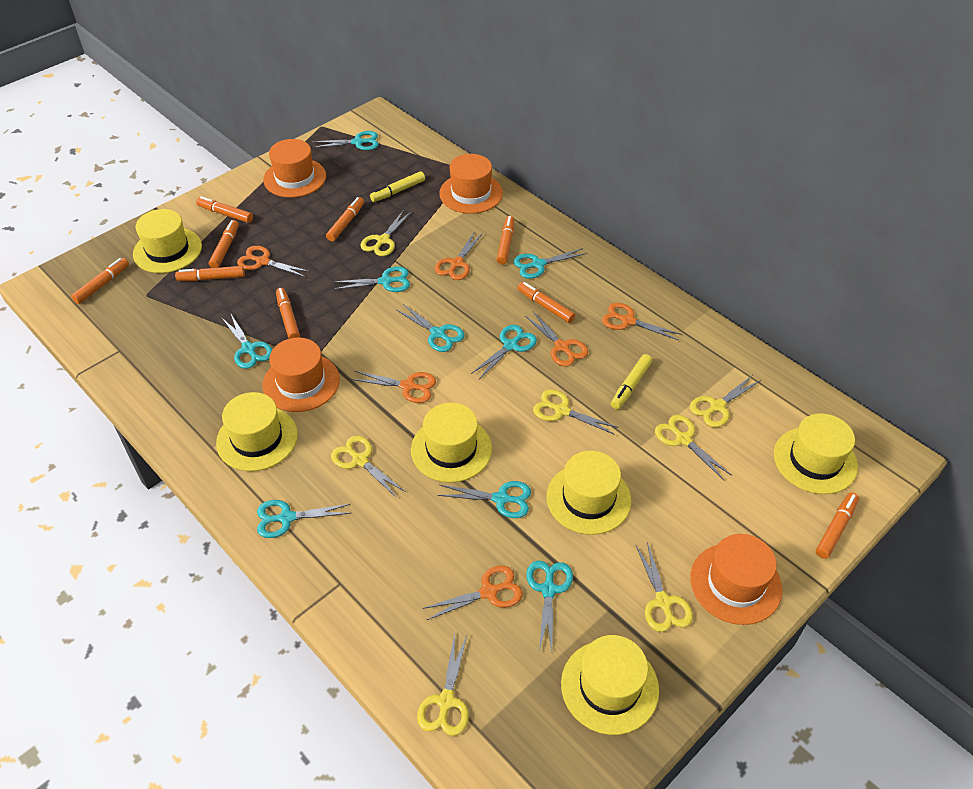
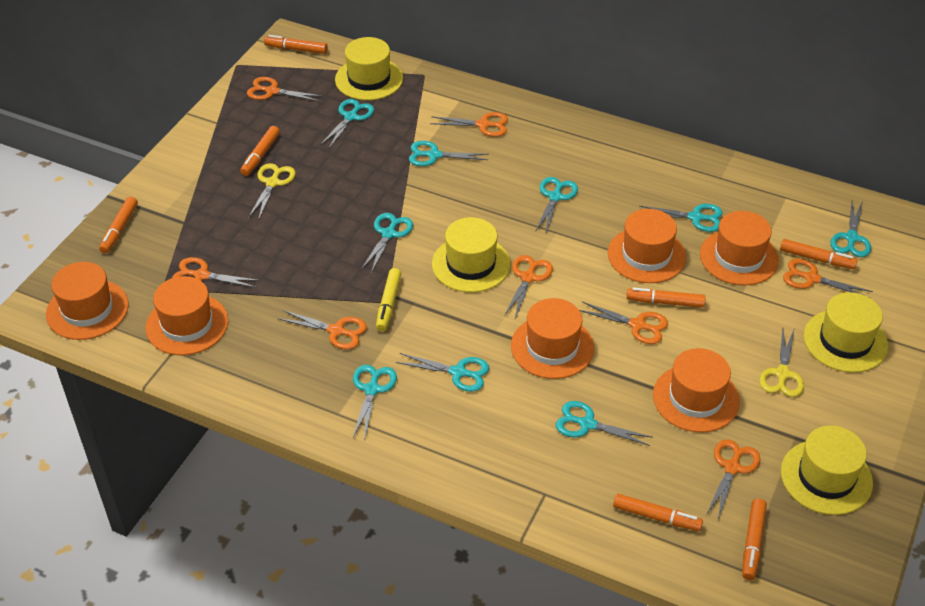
orange hat: [262,338,340,412] [263,139,326,198] [439,154,503,214] [690,534,782,625] = 4 -> [46,262,129,340] [145,276,228,355] [511,298,594,379] [608,209,686,283] [653,348,740,432] [700,211,779,285] = 6
orange marker: [71,258,129,304] [175,266,245,281] [196,196,253,223] [209,220,239,268] [276,288,300,339] [326,197,364,242] [496,216,515,264] [517,282,575,323] [816,492,859,559] = 9 -> [99,197,138,254] [240,126,280,176] [264,35,328,54] [613,494,703,531] [626,288,706,308] [742,499,767,580] [780,239,857,269] = 7
orange scissors: [237,246,310,277] [351,371,436,403] [422,565,523,620] [434,231,483,280] [525,312,588,367] [602,303,682,341] = 6 -> [172,257,260,288] [247,77,323,101] [279,310,367,350] [430,112,508,137] [504,255,553,318] [579,302,668,344] [706,439,761,520] [783,259,873,298] = 8
yellow hat: [133,209,202,273] [216,392,298,471] [411,403,492,483] [547,451,631,535] [561,635,659,735] [774,413,858,494] = 6 -> [335,37,403,100] [432,217,510,292] [781,426,873,515] [804,292,888,373] = 4
yellow marker: [370,171,425,202] [611,354,652,409] = 2 -> [376,268,401,331] = 1
yellow scissors: [331,436,406,498] [360,210,412,256] [417,633,469,736] [533,389,619,435] [636,542,693,632] [655,415,732,480] [690,376,761,427] = 7 -> [248,163,296,220] [759,329,804,397] = 2

